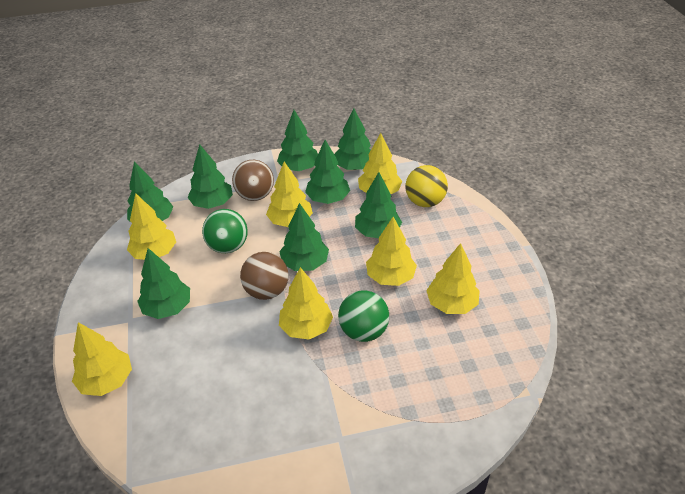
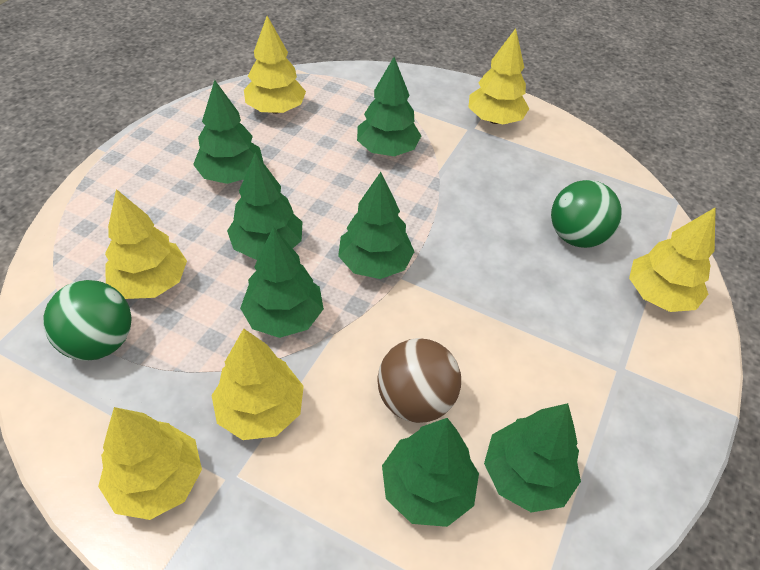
brown ball: [232,160,274,201] [240,252,289,300] = 2 -> [378,338,461,423] = 1
green tree: [127,161,173,222] [137,248,190,319] [187,144,233,209] [277,110,318,171] [280,203,329,271] [305,140,350,204] [334,108,371,170] [355,172,402,238] = 8 -> [193,80,264,184] [227,152,303,260] [240,227,324,338] [338,172,414,279] [357,57,421,156] [382,418,479,527] [484,403,581,512] = 7
yellow ball: [405,165,448,207] = 1 -> none = 0
yellow tree: [72,322,132,396] [127,193,176,260] [266,162,313,227] [279,267,333,340] [358,133,402,194] [366,217,417,286] [426,243,479,314] = 7 -> [98,407,202,520] [105,189,187,299] [212,328,304,440] [244,16,306,114] [468,28,529,124] [629,207,716,312] = 6

